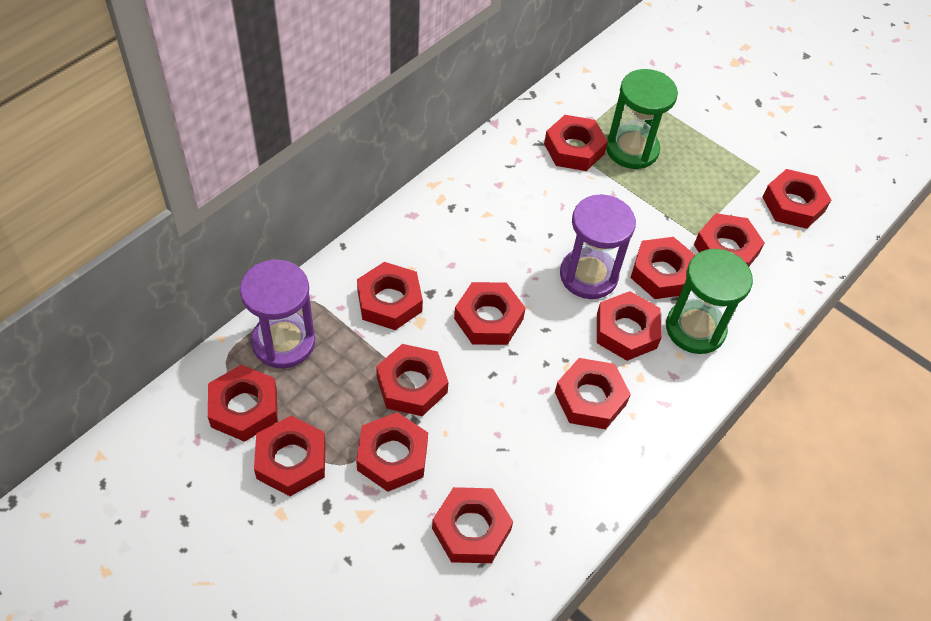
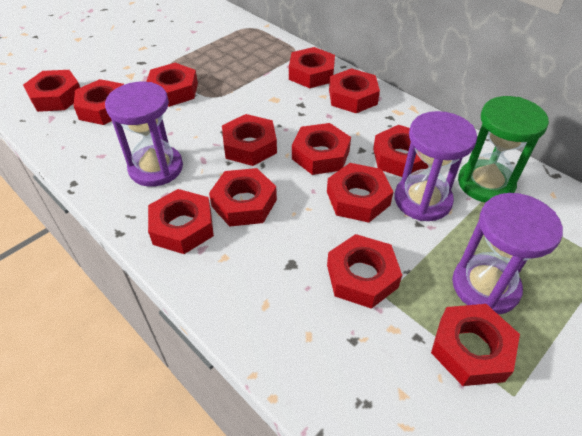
green hourglass: [606,69,678,169] [666,249,753,354] = 2 -> [458,96,549,203] = 1
purple hourglass: [240,260,315,368] [560,194,636,299] = 2 -> [105,82,183,187] [395,111,477,221] [452,193,563,314] = 3

